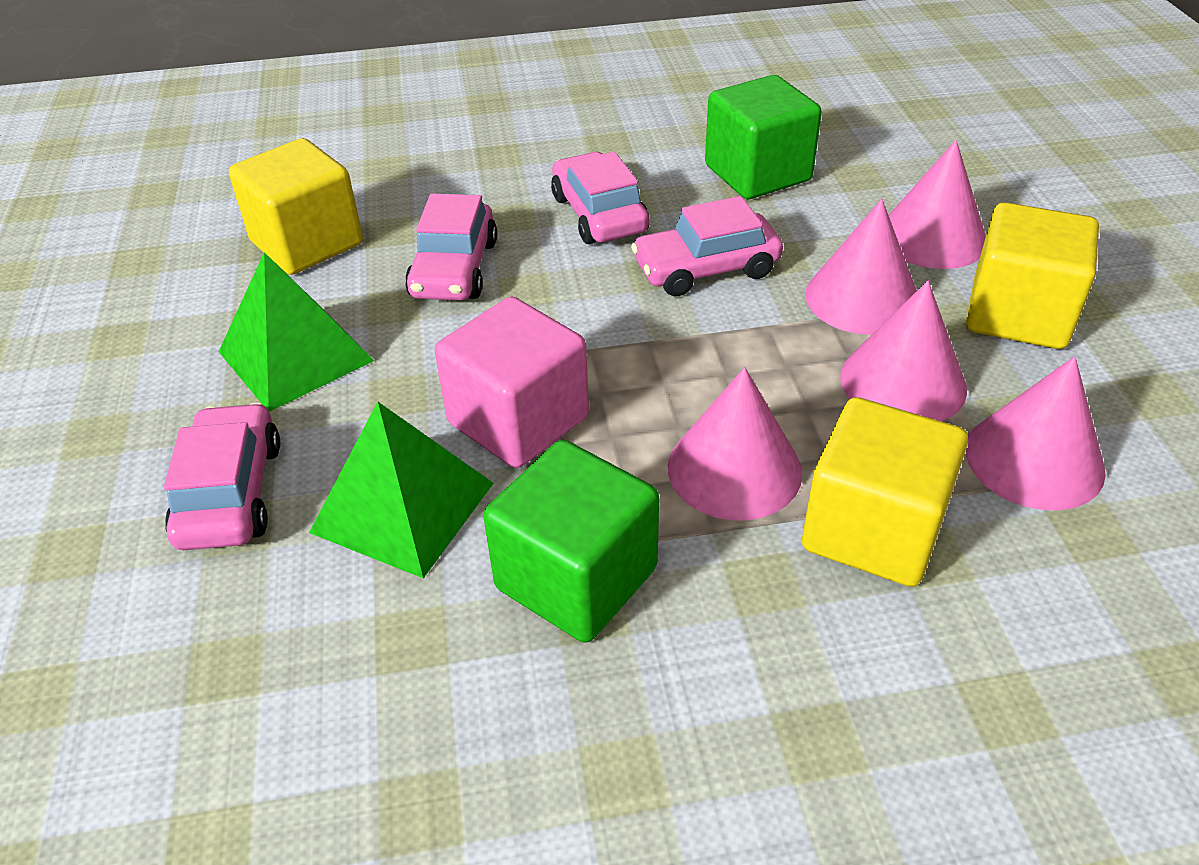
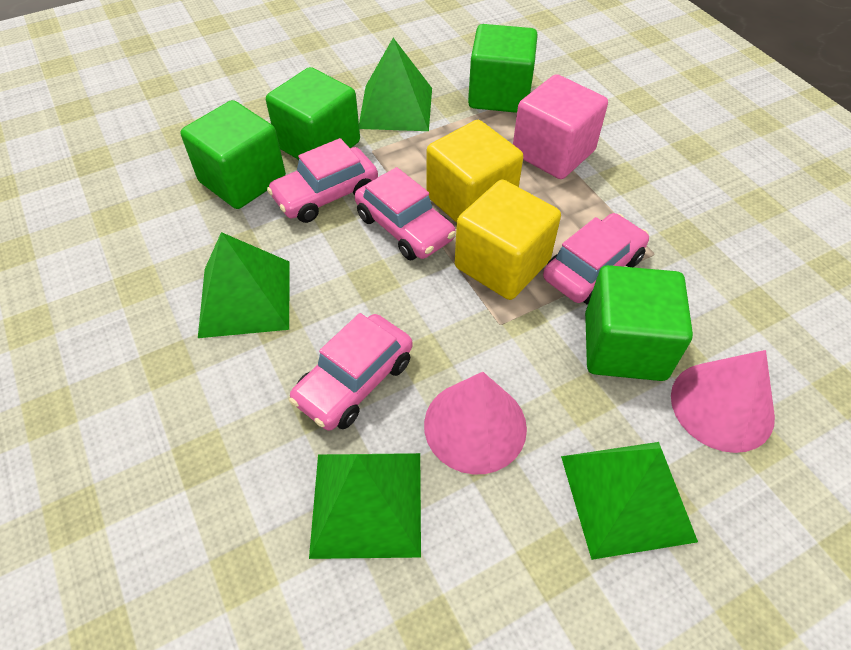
green cube: [483,440,659,643] [705,75,822,199] = 2 -> [181,100,286,209] [266,67,360,160] [468,24,538,113] [585,265,693,381] = 4
green pyramid: [219,252,374,412] [309,402,494,579] = 2 -> [198,232,290,338] [309,453,421,559] [359,38,432,131] [561,442,698,560] = 4
pink cone: [668,367,802,520] [805,199,917,335] [840,281,967,421] [889,140,986,269] [965,356,1106,510] = 5 -> [424,372,527,474] [671,350,775,453] = 2
yellow cube: [229,138,363,275] [802,397,968,587] [966,202,1099,349] = 3 -> [427,120,523,223] [455,179,561,300] = 2

